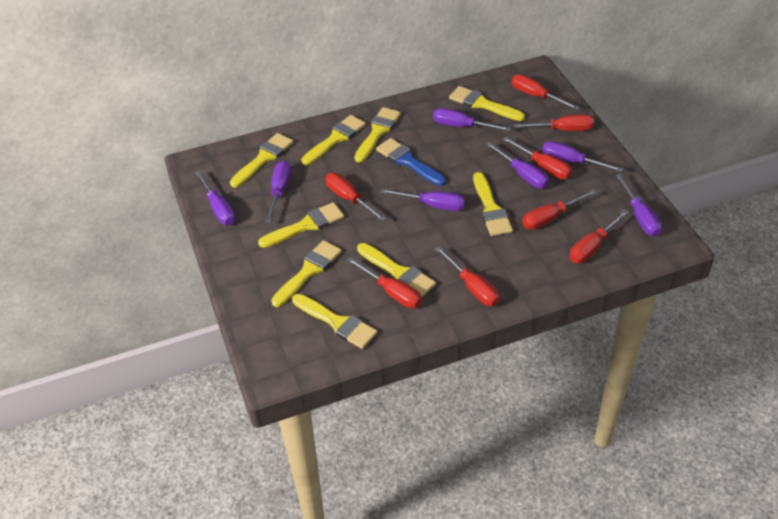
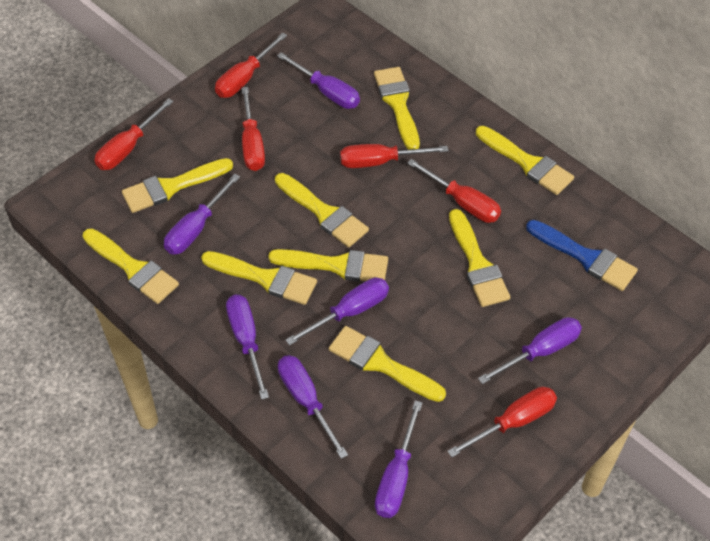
red screwdriver: [325,173,386,221] [347,257,422,308] [435,246,500,306] [502,137,573,179] [511,74,580,110] [514,114,594,131] [522,190,597,230] [570,210,629,263] = 8 -> [95,98,174,170] [215,32,287,98] [242,87,265,171] [340,144,448,168] [407,159,501,223] [447,387,557,457] = 6

